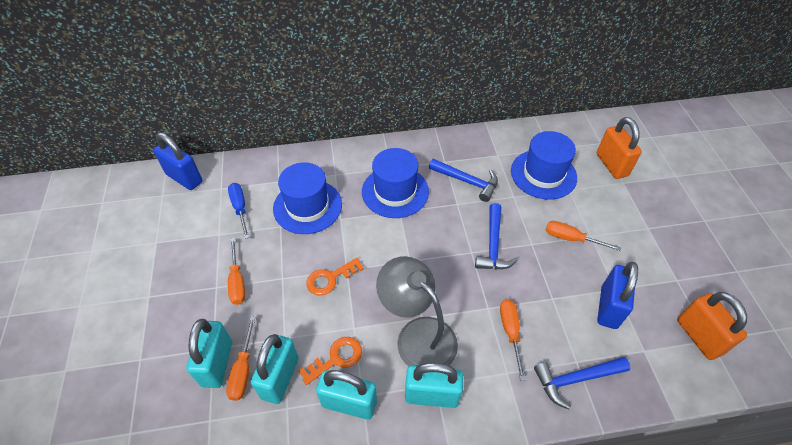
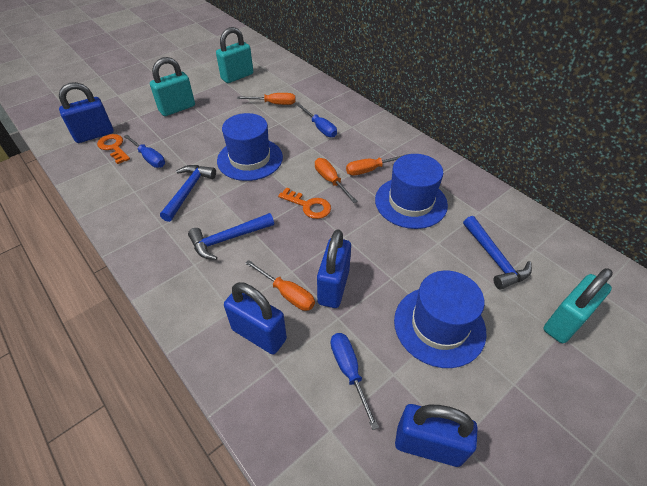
blue padlock: [153,132,202,190] [597,262,638,329] = 2 -> [59,82,114,143] [224,282,287,355] [317,229,351,308] [395,404,477,467] = 4
blue screwdriver: [228,183,249,239] = 1 -> [124,135,165,168] [297,104,337,138] [331,333,379,430] = 3
grey lamp: [376,256,458,366] = 1 -> none = 0
orange padlock: [597,117,642,179] [677,292,747,360] = 2 -> none = 0
turquoise padlock: [187,319,232,388] [251,334,299,404] [316,370,377,420] [405,363,463,408] = 4 -> [150,57,195,116] [216,27,253,83] [543,268,613,343] = 3

